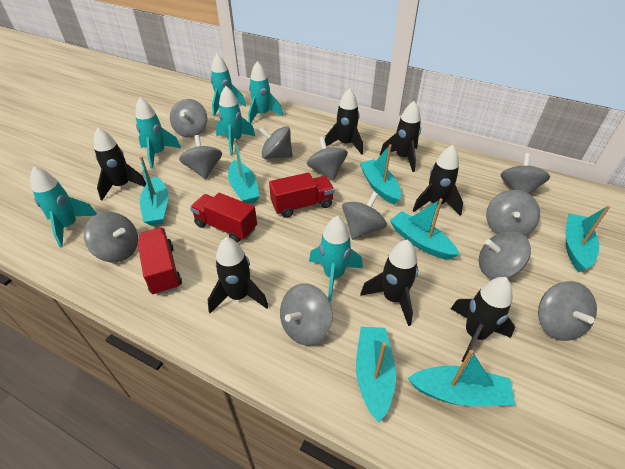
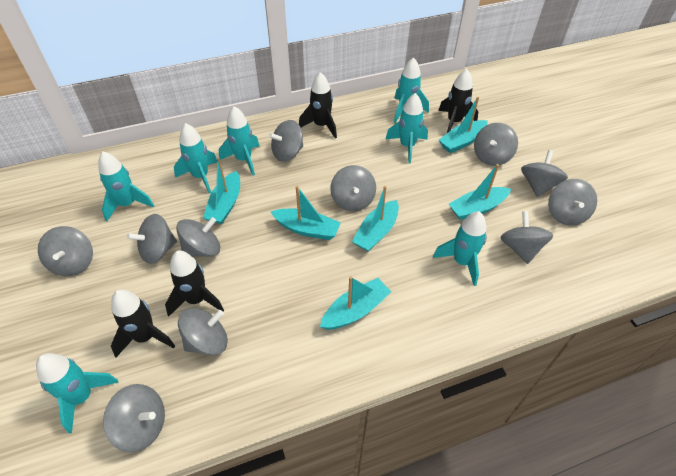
black rocket: [94,128,146,201] [208,237,268,313] [325,88,363,155] [360,239,418,326] [380,101,421,172] [412,145,463,216] [451,277,515,362] = 7 -> [111,290,175,357] [165,251,224,317] [299,72,337,138] [438,69,478,133] = 4
red truck: [137,228,182,296] [190,193,257,243] [269,172,334,218] = 3 -> none = 0
turquoise boat: [140,156,168,226] [228,139,260,204] [356,327,396,423] [360,144,401,205] [390,198,460,260] [408,350,515,406] [566,205,610,272] = 7 -> [203,157,240,224] [271,186,341,240] [320,276,391,330] [352,186,399,252] [439,97,488,153] [449,164,511,220] = 6
turquoise rocket: [30,167,97,247] [135,97,181,169] [211,54,246,116] [216,86,255,155] [248,61,283,124] [309,216,363,302] = 6 -> [36,353,119,433] [98,151,154,222] [174,123,218,193] [219,106,259,175] [386,93,428,163] [394,57,429,123] [433,211,487,286] = 7

